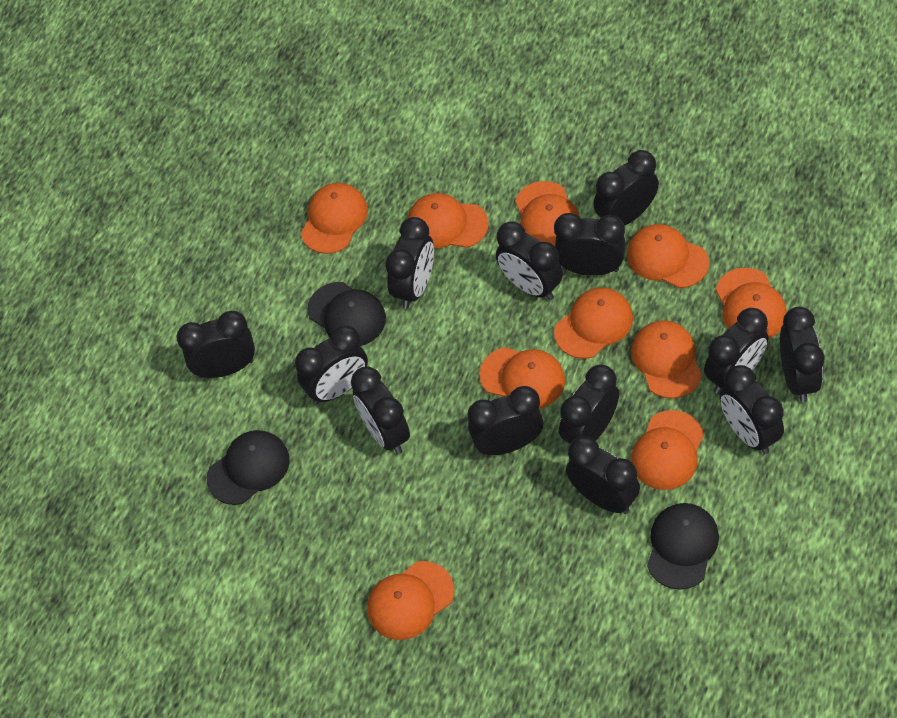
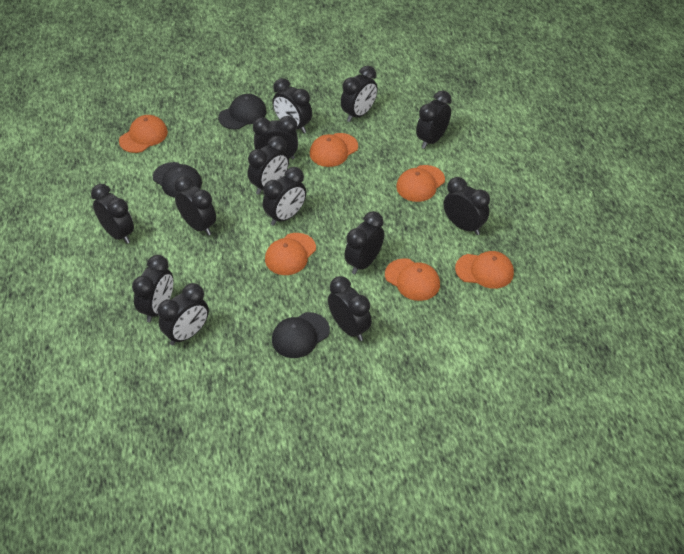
orange cap: [301,183,368,254] [367,561,454,640] [408,193,489,248] [479,347,565,409] [515,181,580,246] [554,287,633,359] [627,224,709,288] [631,320,702,399] [631,410,704,490] [716,268,787,339] = 10 -> [119,115,168,153] [265,233,316,275] [310,133,358,167] [385,258,440,301] [396,165,445,202] [455,251,514,289] = 6

